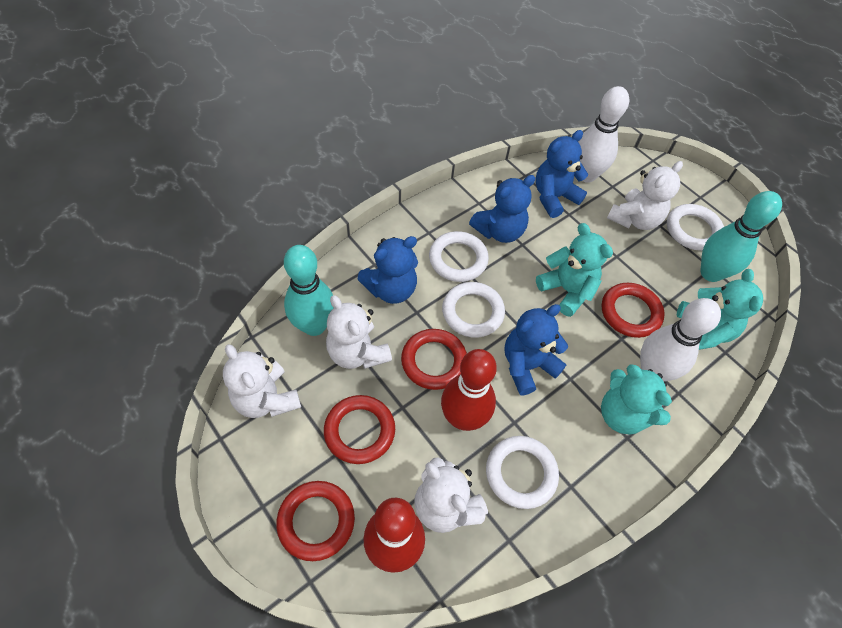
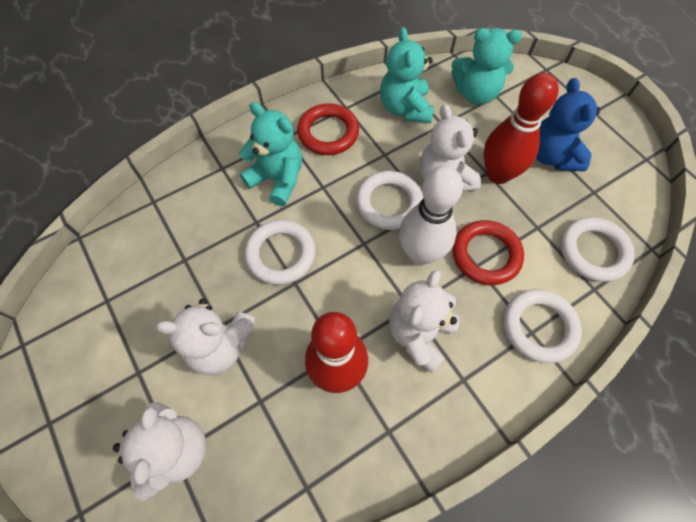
blue teddy bear: [357,236,418,304] [469,175,535,243] [504,304,568,395] [535,130,588,218] = 4 -> [536,78,601,171] = 1
red ring: [276,481,355,561] [324,395,395,464] [401,329,467,390] [602,283,665,338] = 4 -> [297,103,359,155] [452,220,524,285] = 2
turquoise bowling pin: [284,245,333,336] [700,191,782,282] = 2 -> none = 0
white bowling pin: [578,86,629,183] [640,298,721,381] = 2 -> [399,166,463,265] = 1

